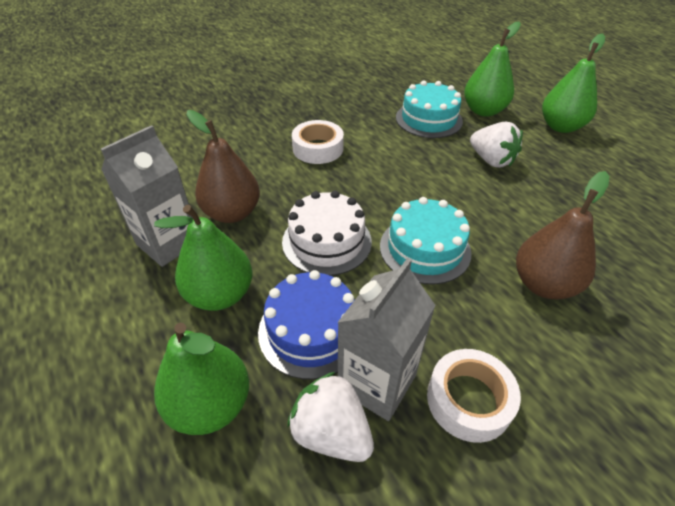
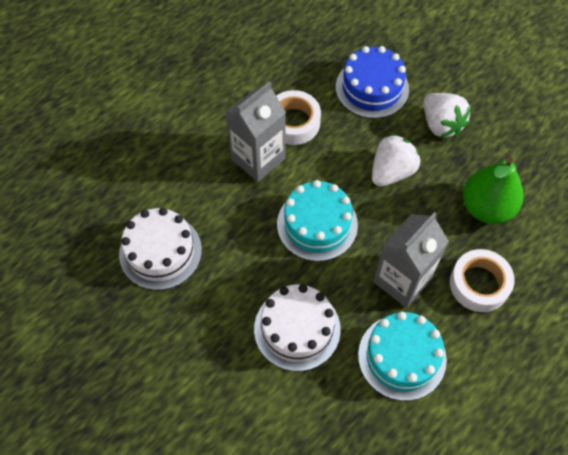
brown pear: [186,110,260,223] [516,171,609,299] = 2 -> none = 0
green pear: [154,205,252,311] [154,323,249,435] [464,21,521,117] [542,33,605,133] = 4 -> [463,157,523,224] = 1
white cake: [282,191,372,276] = 1 -> [119,208,202,290] [254,284,341,371] = 2

